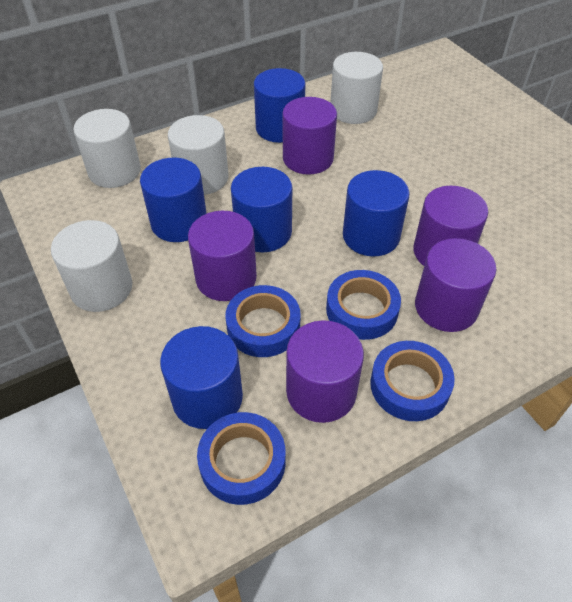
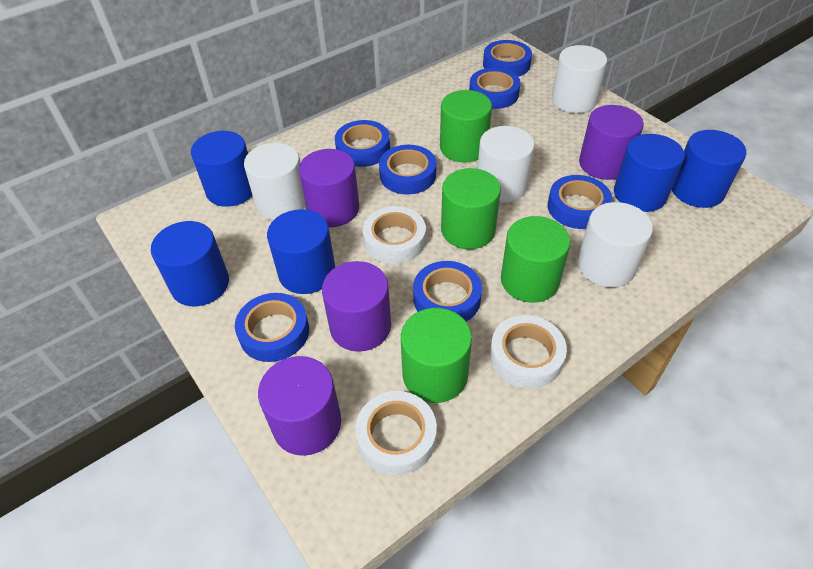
blue tape: [197,412,286,505] [225,285,300,357] [326,270,401,340] [370,341,455,421] = 4 -> [235,293,309,362] [335,120,390,167] [379,145,436,194] [413,261,482,322] [469,68,521,109] [483,40,532,77] [547,175,612,229] = 7
green cylinder: none = 0 -> [401,308,472,403] [440,90,492,163] [441,168,501,249] [501,216,570,303] = 4
purple cylinder: [188,211,257,301] [282,97,337,175] [286,320,364,423] [413,186,488,266] [415,238,496,332] = 5 -> [258,356,341,456] [299,149,359,227] [322,261,391,352] [579,105,644,180] = 4
white tape: none = 0 -> [355,391,437,475] [363,206,426,264] [490,315,567,388] = 3

